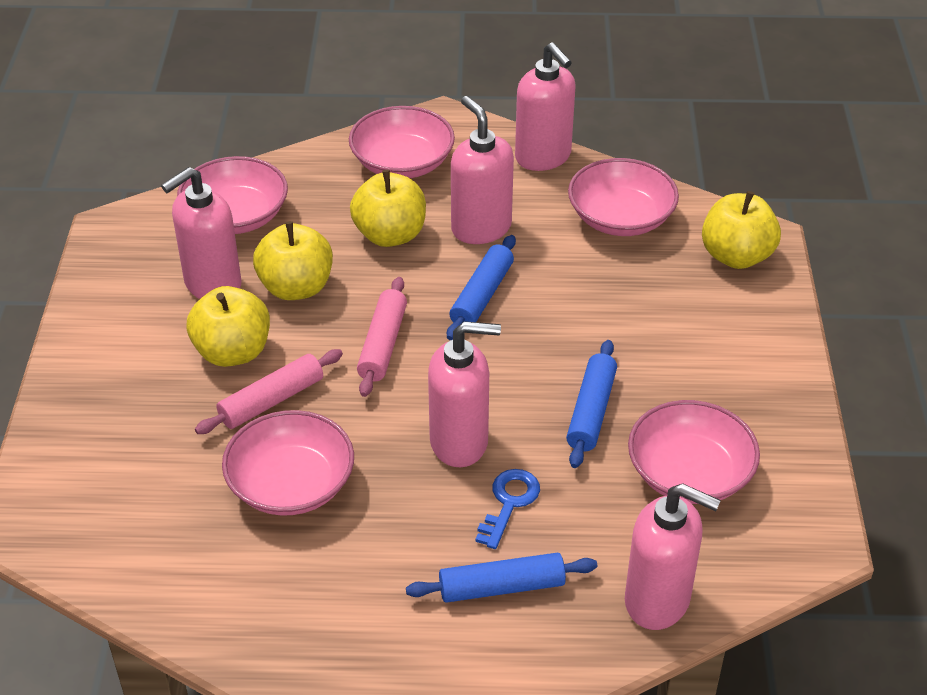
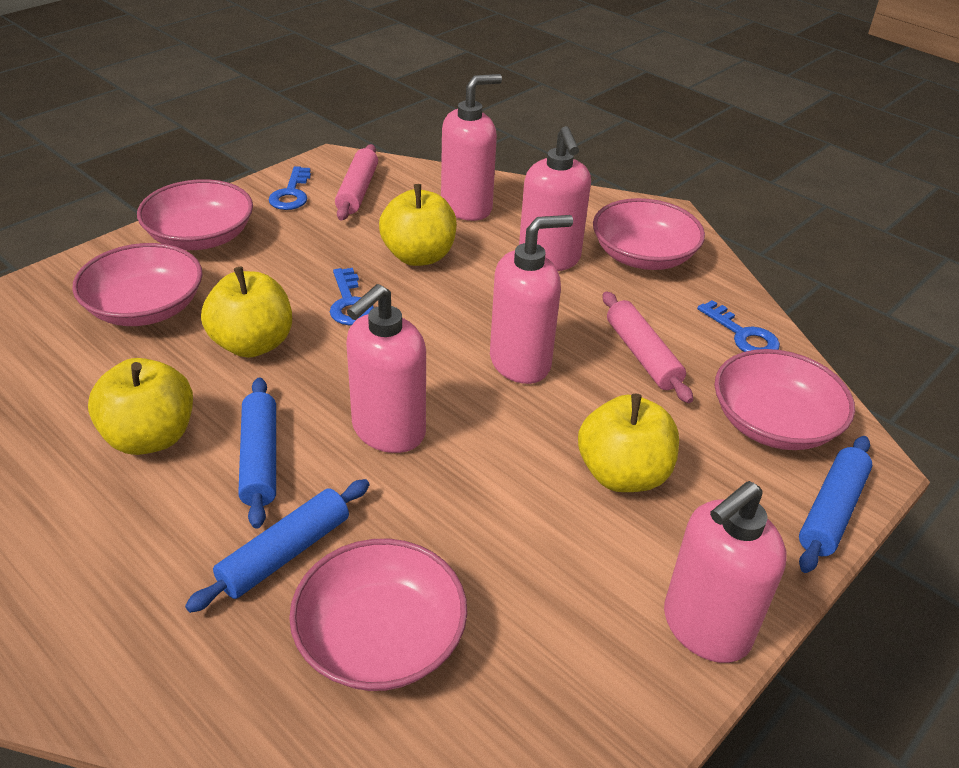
blue key: [476,469,540,549] = 1 -> [269,166,311,210] [330,268,374,325] [697,300,780,352] = 3

